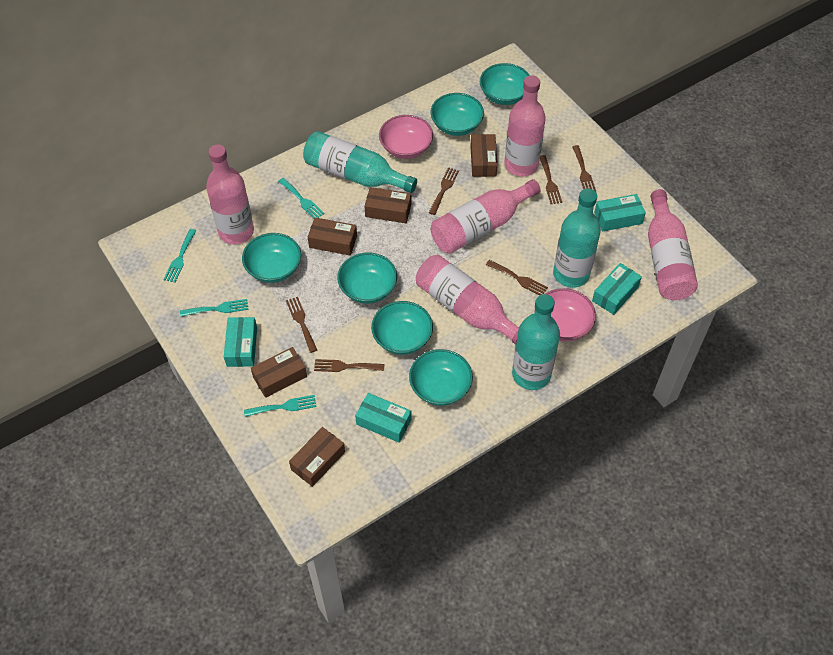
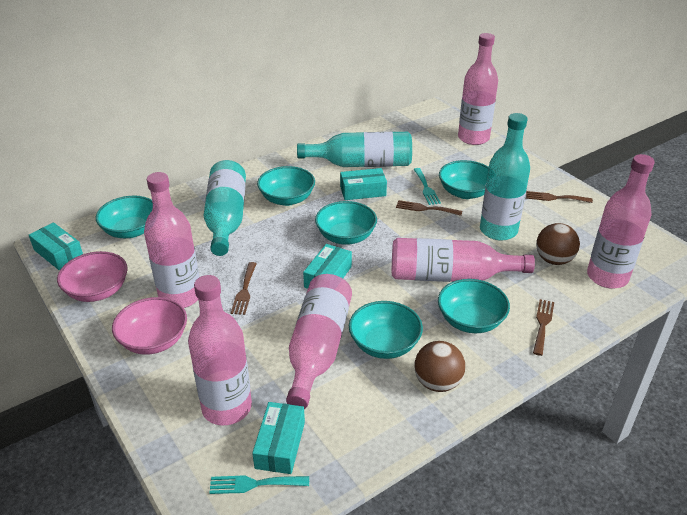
brown ball: none = 0 -> [414,341,465,392] [536,223,580,265] = 2
brown box: [251,347,307,398] [289,427,345,487] [308,217,357,256] [364,187,411,223] [470,134,498,177] = 5 -> none = 0
brown fork: [286,297,317,353] [314,359,385,372] [429,167,459,215] [486,260,548,295] [540,155,562,204] [572,145,596,192] = 6 -> [231,262,257,315] [396,200,462,216] [526,191,593,203] [533,299,554,356] = 4
pink bottle: [206,144,254,245] [416,254,519,345] [431,179,541,254] [505,75,546,177] [648,189,698,300] = 5 -> [144,172,199,308] [188,275,252,425] [286,274,352,409] [392,238,535,282] [458,33,498,145] [587,154,655,289] = 6
turquoise fork: [163,229,197,283] [180,299,249,317] [244,395,317,417] [278,178,324,218] = 4 -> [209,475,309,494] [413,168,441,205] = 2

